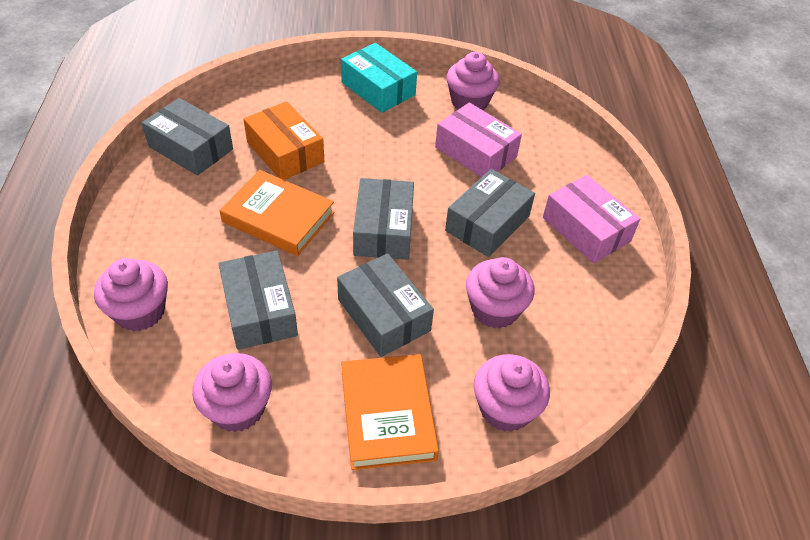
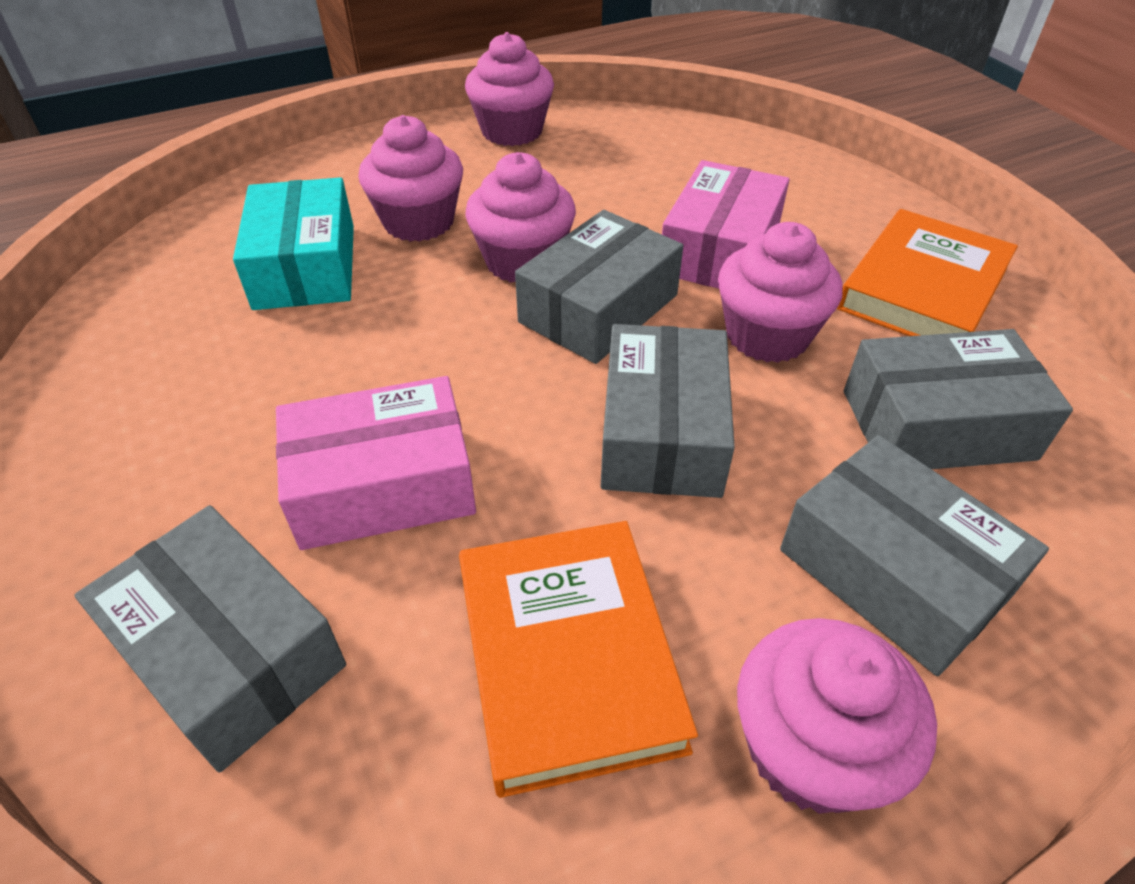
orange box: [243,101,324,180] = 1 -> none = 0

